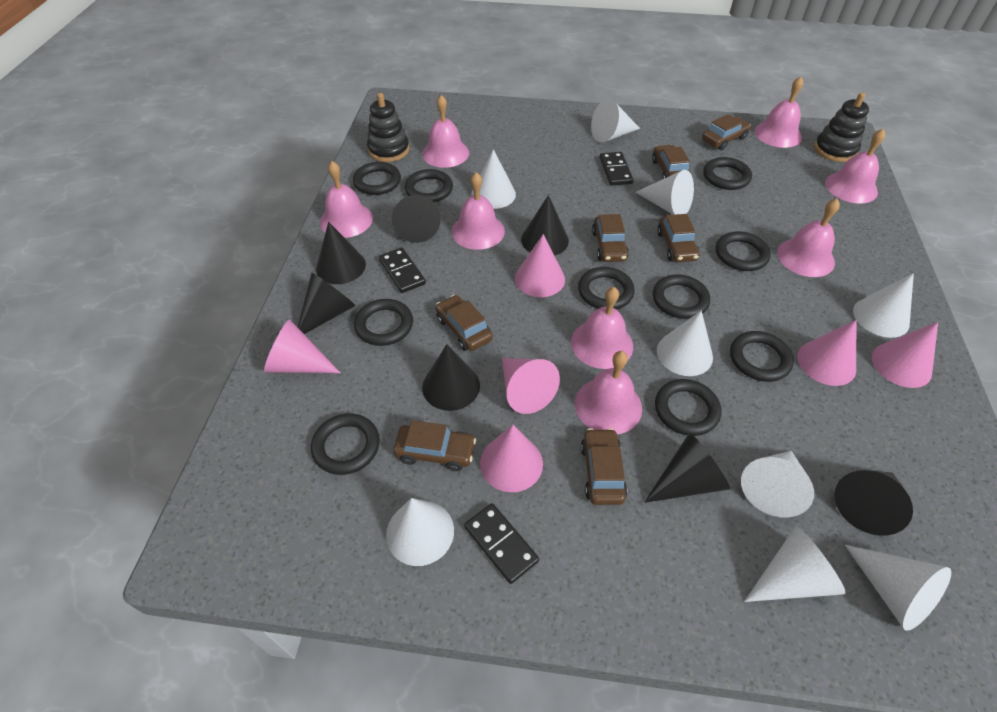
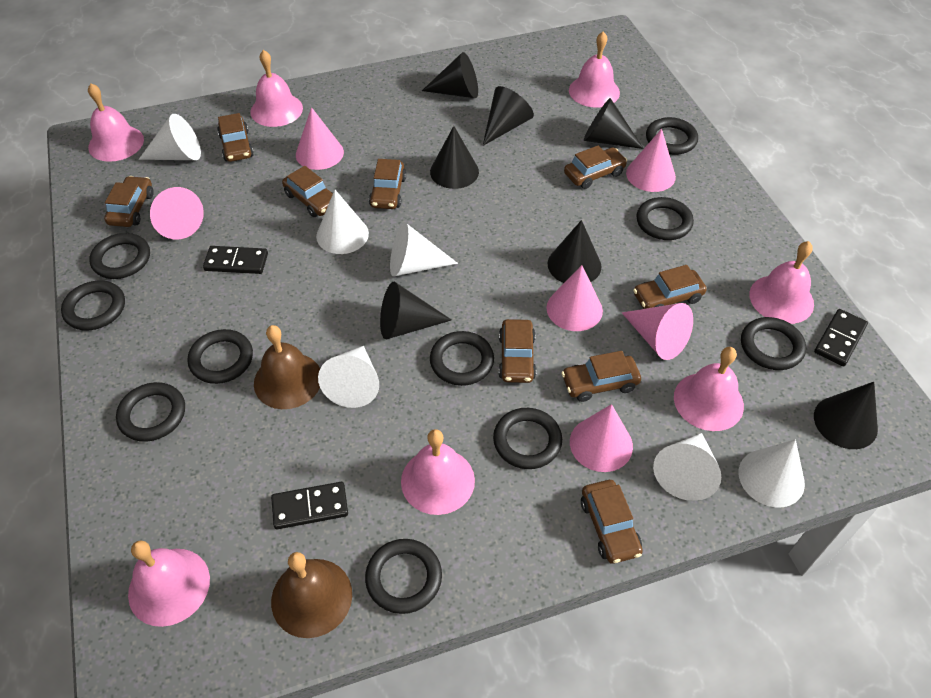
black stacking toy: [367,93,409,162] [814,93,869,162] = 2 -> none = 0
brown bell: none = 0 -> [254,325,320,409] [271,552,352,638] = 2
brown car: [393,420,476,471] [436,295,493,351] [581,428,627,505] [592,214,629,262] [652,144,690,179] [657,214,699,262] [702,114,751,150] = 7 -> [104,176,154,227] [217,113,254,162] [282,166,333,217] [369,159,406,209] [499,319,536,383] [561,351,641,402] [564,146,627,189] [581,480,643,564] [633,265,707,309] = 9
pink bell: [320,161,373,238] [422,95,469,168] [451,172,505,250] [571,287,633,369] [575,351,642,434] [754,76,803,148] [777,198,840,277] [825,129,886,204] = 8 -> [88,83,144,162] [128,540,210,627] [250,50,303,127] [401,429,475,515] [569,32,620,108] [674,347,744,431] [749,241,814,324] = 7
white cone: [386,498,454,566] [471,149,516,209] [591,99,640,143] [635,170,694,215] [657,311,713,376] [741,451,814,518] [744,526,846,602] [845,545,951,631] [853,273,914,338] = 9 -> [139,114,201,160] [316,190,369,254] [318,346,379,408] [390,223,458,277] [653,433,721,501] [739,439,805,508] = 6

